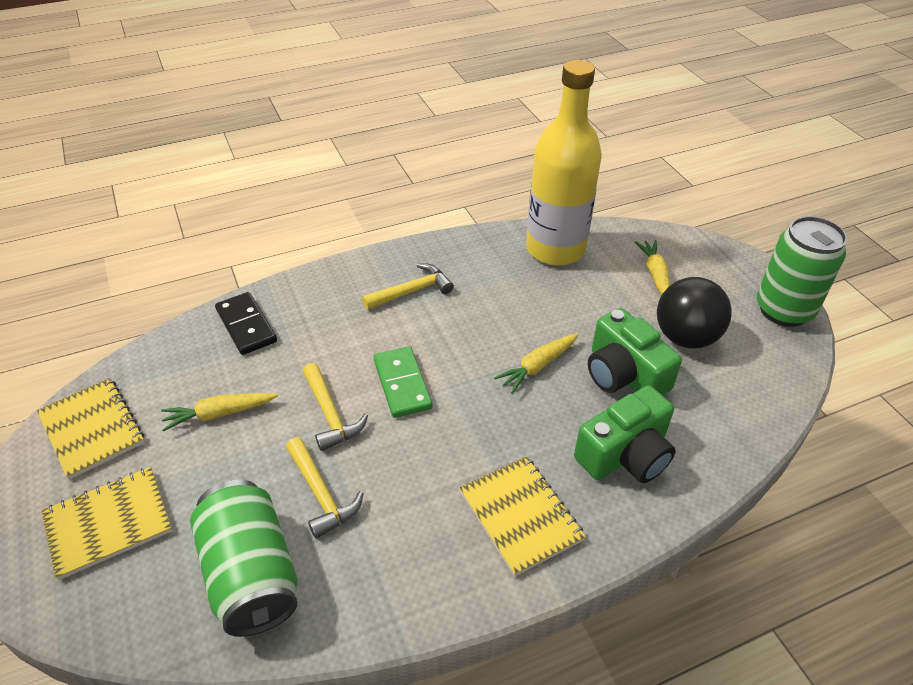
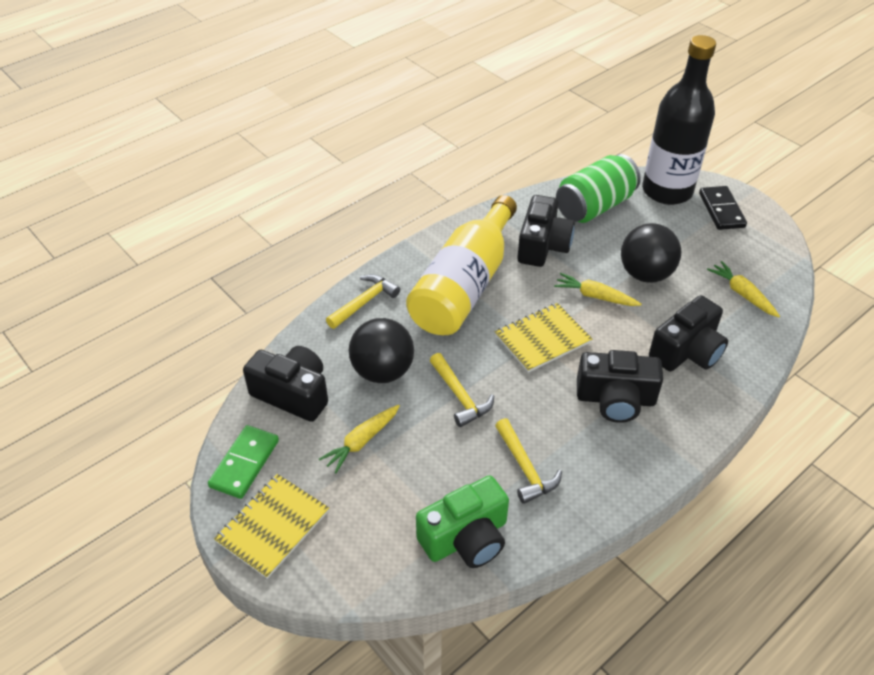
black ball: [657,277,731,349] = 1 -> [349,318,414,383] [621,223,681,283] = 2
black bottle: none = 0 -> [642,35,716,205] = 1
black camera: none = 0 -> [243,346,328,422] [517,195,575,267] [577,350,663,423] [649,295,728,371] = 4
green camera: [574,386,676,483] [588,308,682,396] = 2 -> [416,475,509,568] = 1
green can: [190,479,298,637] [757,216,847,327] = 2 -> [556,154,641,223] = 1
yellow notebook: [37,378,144,480] [42,467,172,580] [460,456,586,577] = 3 -> [214,474,329,579] [495,303,592,373] = 2

